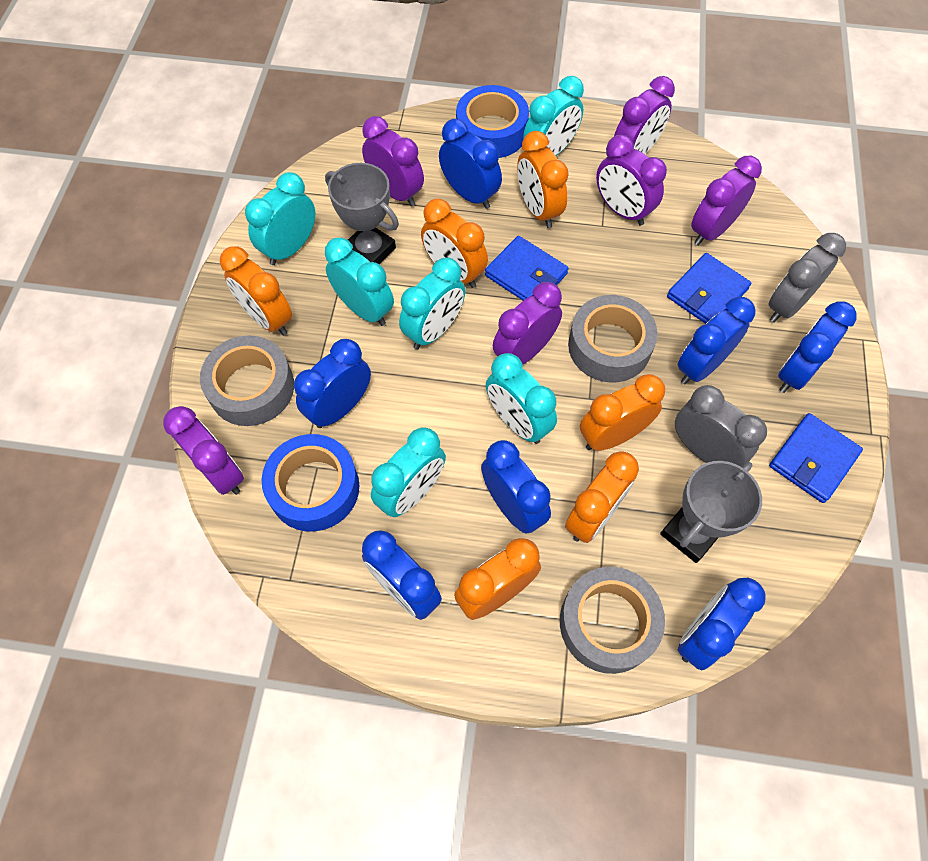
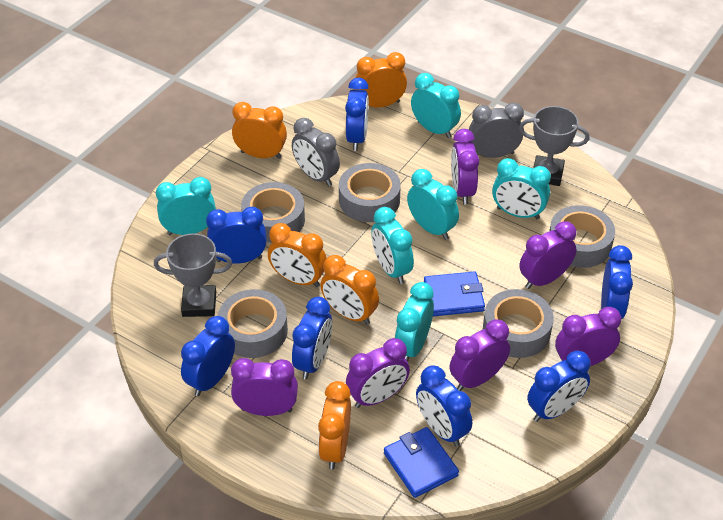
blue tape: [262,434,359,532] [456,85,529,158] = 2 -> none = 0
blue wallet: [485,236,569,301] [667,253,751,324] [769,413,863,503] = 3 -> [384,427,459,498] [424,271,485,316] = 2
grey tape: [200,335,294,426] [560,567,665,674] [568,295,658,383] = 3 -> [218,289,288,358] [241,182,305,243] [339,163,401,222] [483,289,554,358] [550,205,615,268] = 5
orange clock: [220,246,292,336] [421,199,488,288] [454,538,541,620] [517,131,569,228] [565,451,639,543] [580,374,665,451] = 6 -> [232,102,287,159] [268,223,327,287] [318,381,351,469] [320,255,379,325] [356,52,407,108] = 5

